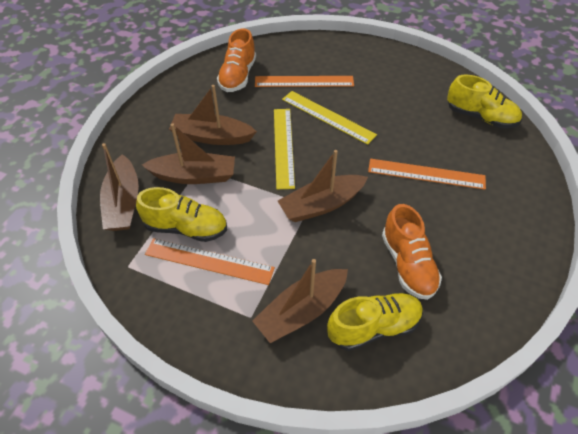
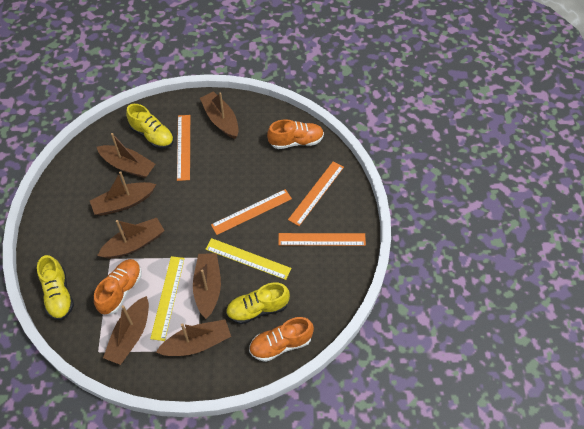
brown boat: [100,143,139,231] [142,123,235,184] [169,85,257,145] [252,259,348,343] [278,150,368,222] = 5 -> [90,171,156,216] [97,133,155,178] [97,218,165,258] [103,296,149,365] [156,320,231,356] [193,253,221,319] [200,91,239,139] = 7
orange ruler: [145,238,275,285] [255,76,354,87] [368,159,486,190] = 3 -> [177,115,190,181] [211,189,292,235] [278,233,366,246] [288,161,344,226] = 4
orange shoe: [217,28,256,92] [382,204,442,300] = 2 -> [94,259,142,314] [249,317,314,362] [267,119,324,149] = 3

